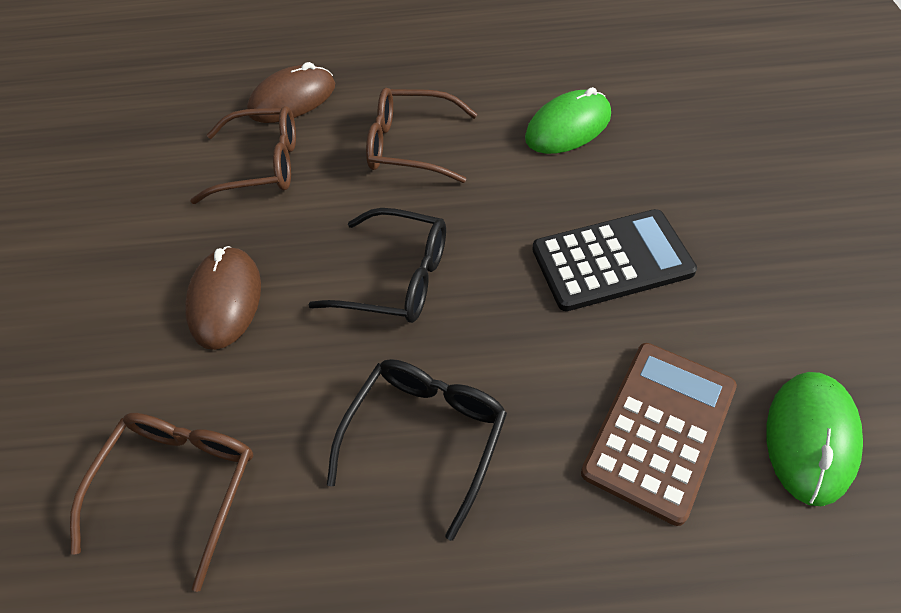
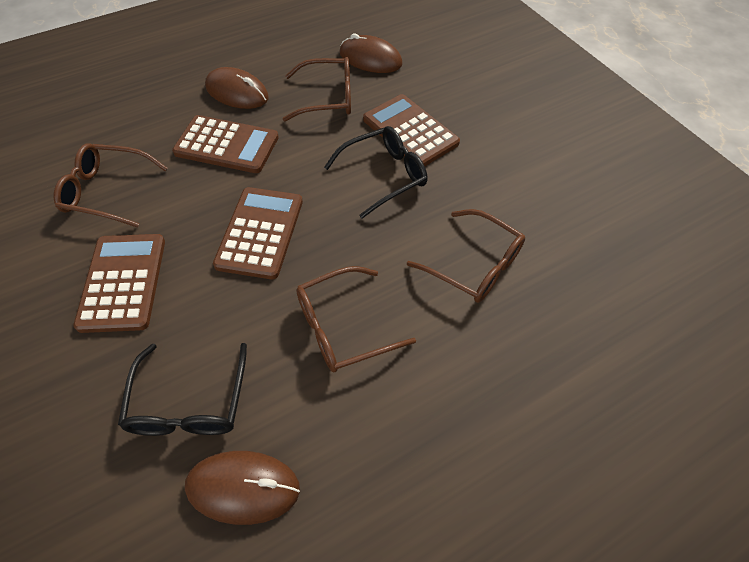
black calculator: [532,209,697,311] = 1 -> none = 0
brown calculator: [581,343,737,526] = 1 -> [73,234,165,333] [172,115,279,173] [213,187,303,279] [363,94,460,166] = 4
brown glasses: [70,413,254,592] [190,106,296,204] [366,88,478,183] = 3 -> [53,143,168,228] [283,57,351,122] [296,266,416,372] [407,209,525,303] = 4
brown mouse: [185,246,261,350] [247,62,335,123] = 2 -> [185,451,300,525] [205,67,269,109] [339,34,403,73] = 3
green mouse: [525,87,611,154] [766,372,863,506] = 2 -> none = 0

